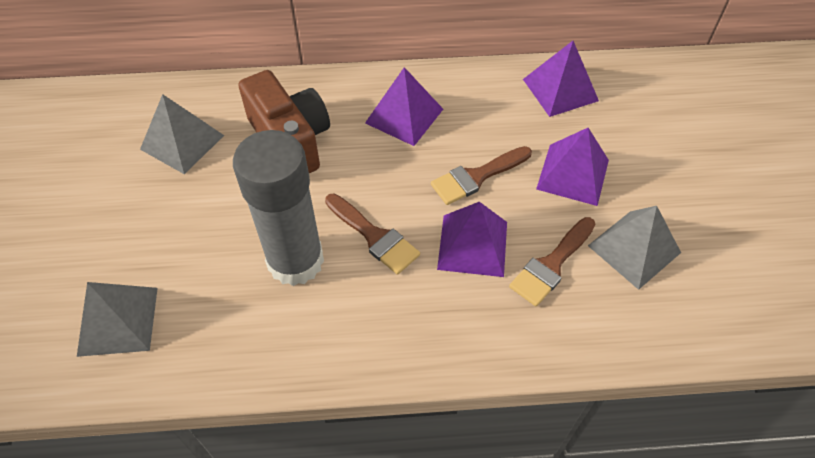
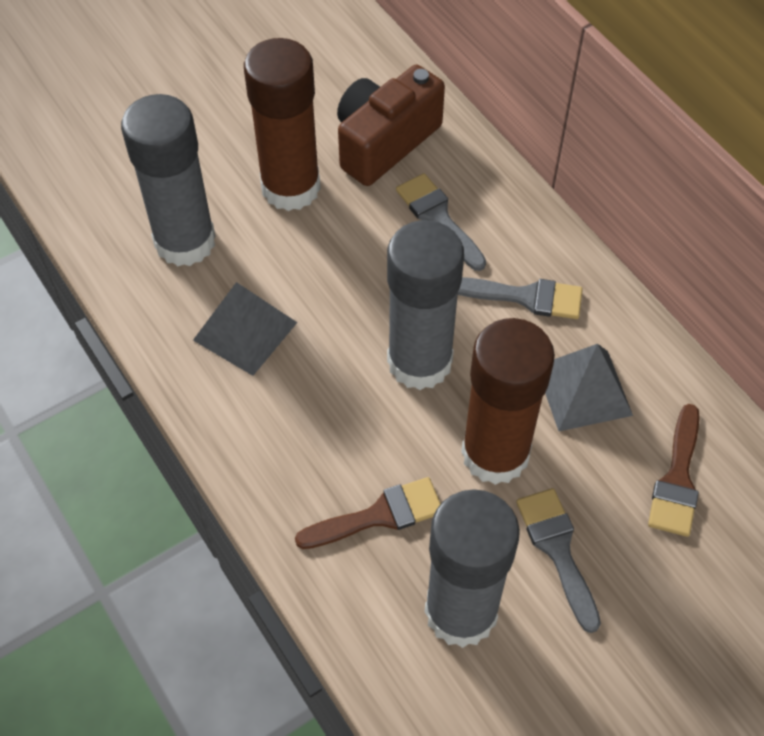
brown brush: [325,194,420,275] [431,146,532,205] [509,217,595,306] = 3 -> [295,477,441,549] [648,404,700,537] = 2
brown glue stick: none = 0 -> [244,38,321,211] [461,318,555,485] = 2
grey brush: none = 0 -> [396,173,486,271] [458,277,583,319] [516,488,601,633] = 3
grey glue stick: [233,130,324,286] = 1 -> [121,94,215,266] [387,220,464,390] [425,489,520,648] = 3
grey pyramid: [77,282,158,357] [140,94,224,174] [588,206,681,290] = 3 -> [193,282,298,376] [545,344,633,431] = 2
purple pyramid: [365,67,443,146] [437,202,507,277] [523,41,599,117] [536,128,609,206] = 4 -> none = 0

